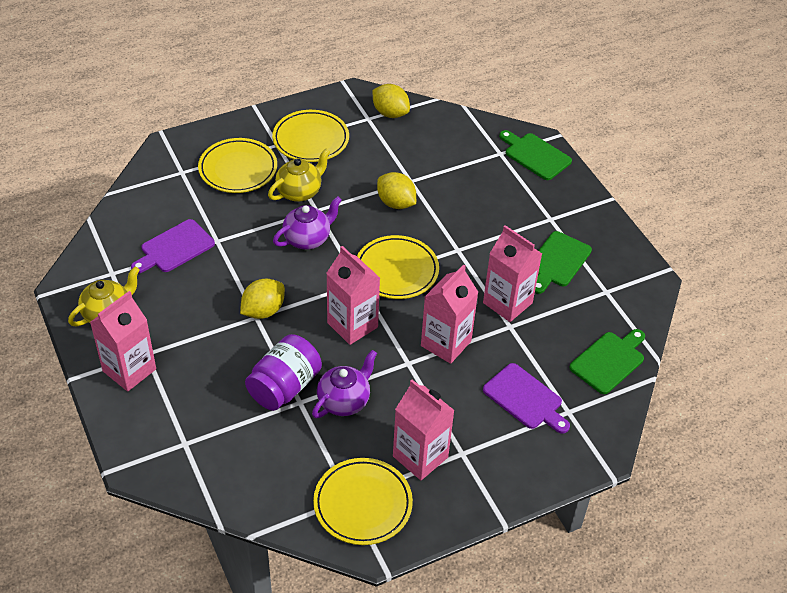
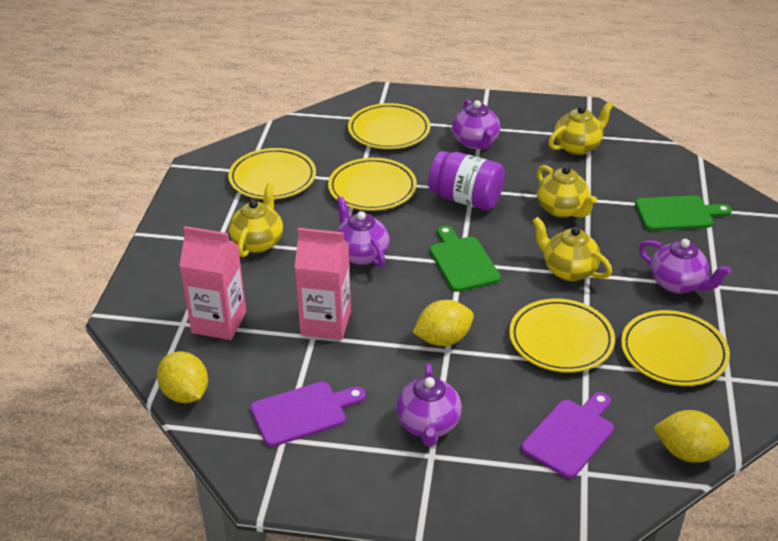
green cutting board: [499,130,572,180] [535,231,592,294] [569,329,645,394] = 3 -> [430,226,501,292] [635,195,732,231] = 2
pink carton: [90,291,156,392] [326,246,380,345] [393,380,455,480] [421,264,478,364] [483,225,542,322] = 5 -> [179,226,246,340] [294,228,351,340] = 2
purple teapot: [273,196,342,250] [312,350,377,418] = 2 -> [336,197,389,268] [396,363,462,447] [452,99,500,149] [639,239,731,294] = 4
yellow plate: [198,138,277,193] [272,110,349,162] [313,458,413,545] [357,235,439,299] = 4 -> [228,148,316,199] [328,158,417,211] [348,103,430,149] [509,299,615,372] [621,310,730,386] = 5
yellow teapot: [68,266,140,326] [268,149,330,202] = 2 -> [229,183,283,257] [533,217,612,281] [537,165,597,218] [548,102,614,155] = 4

